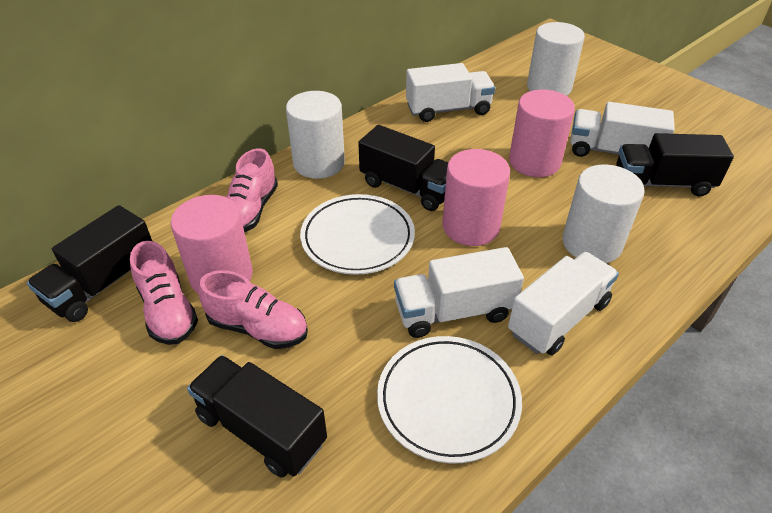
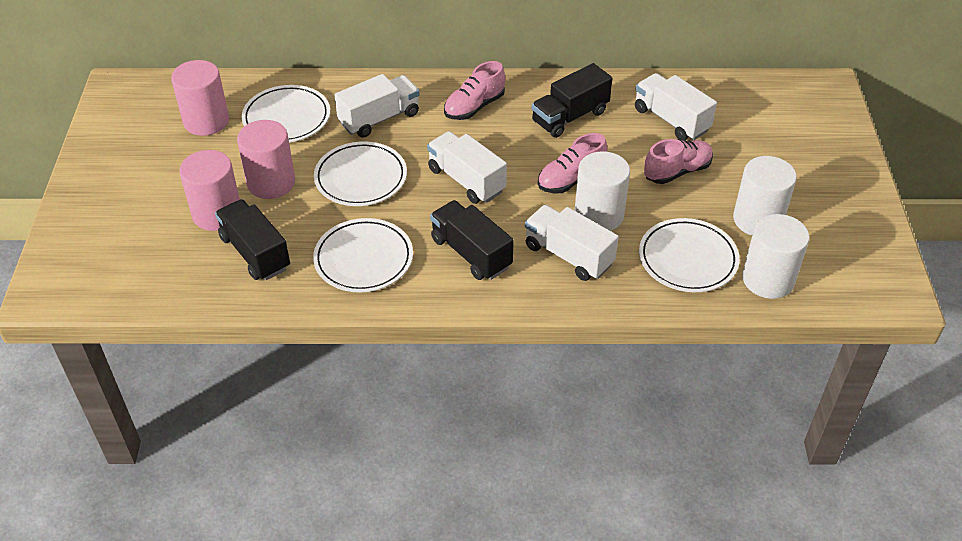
black truck: [27,205,152,322] [187,355,327,478] [358,125,448,211] [616,133,734,196] = 4 -> [215,199,290,280] [430,200,514,280] [532,63,613,138] = 3
white plate: [300,194,415,275] [377,336,522,463] = 2 -> [242,85,330,142] [313,218,413,292] [314,141,407,206] [639,218,740,292] = 4

